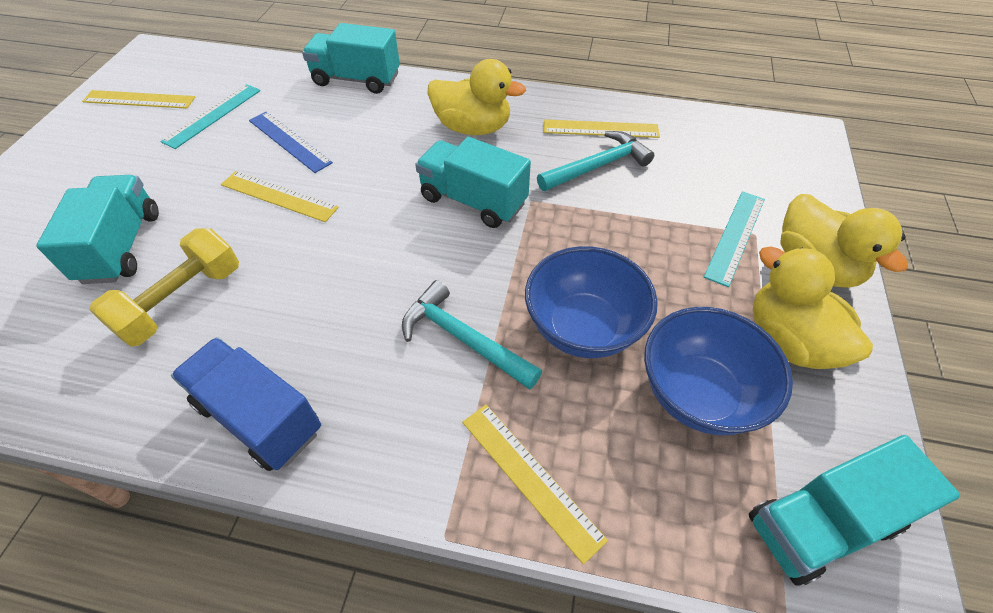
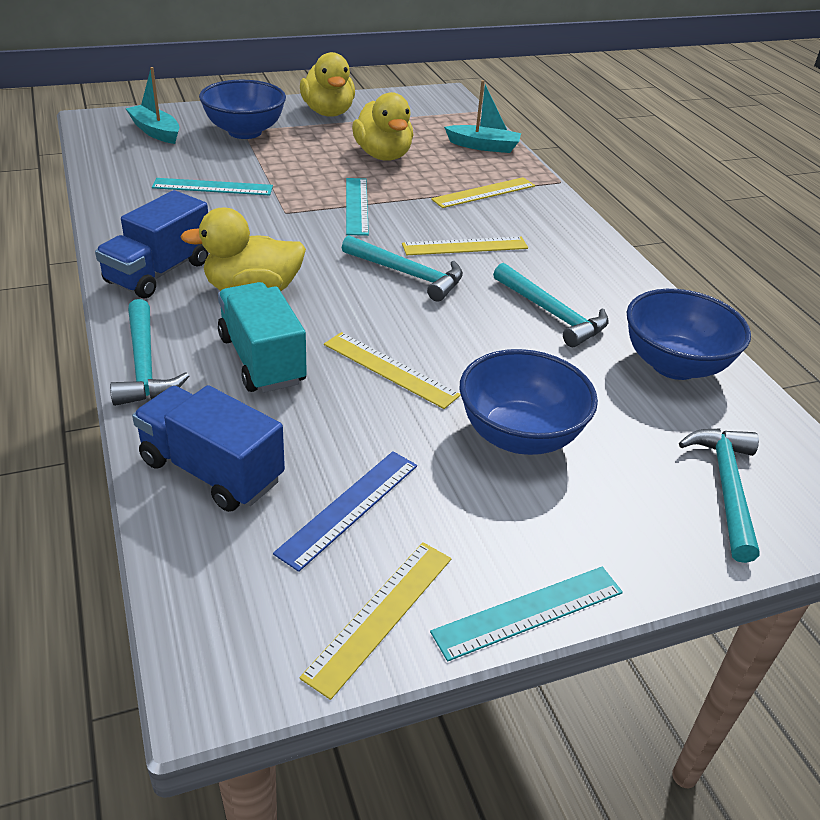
blue bowl: [525,246,658,358] [644,307,793,435] = 2 -> [199,80,286,139] [460,349,598,455] [627,289,751,380] = 3
blue truck: [171,337,321,471] = 1 -> [95,190,208,298] [132,385,285,512] = 2
turquoise boat: none = 0 -> [126,67,179,144] [444,80,521,153] = 2
turquoise hammer: [402,280,542,390] [537,131,654,191] = 2 -> [110,299,189,406] [342,235,463,302] [493,263,609,347] [679,428,759,563] = 4
turquoise ruler: [160,84,261,149] [704,191,765,287] = 2 -> [152,178,273,195] [346,178,369,236] [430,567,623,662] = 3
turquoise truck: [36,175,159,284] [302,23,400,94] [415,137,531,228] [749,435,960,586] = 4 -> [218,282,307,393] = 1
yellow dumbbell: [89,228,239,346] = 1 -> none = 0

